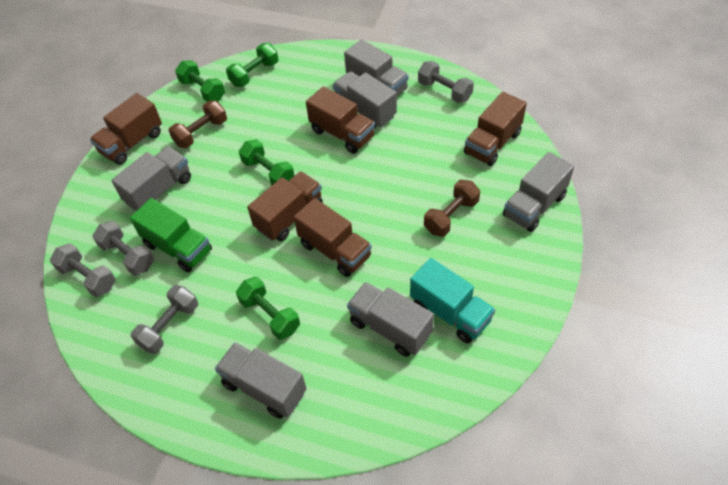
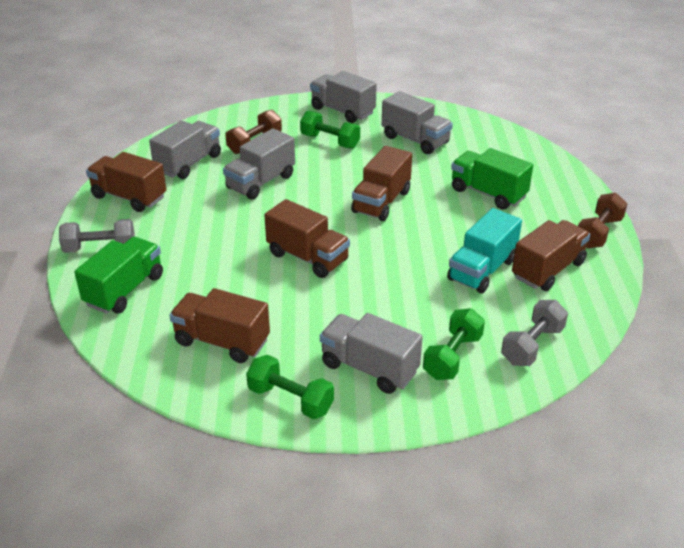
green dumbbell: [175,60,225,102] [226,43,279,87] [236,277,300,340] [239,139,295,185] = 4 -> [246,355,334,419] [300,111,360,149] [423,308,485,380] = 3
green truck: [130,198,212,272] = 1 -> [74,237,163,314] [451,148,533,210] = 2
grey dumbbell: [50,243,116,297] [92,221,154,276] [131,285,198,354] [418,61,474,103] = 4 -> [59,219,135,253] [501,300,568,366] = 2
grey truck: [111,146,191,211] [215,342,307,419] [333,71,397,129] [344,39,409,96] [347,282,434,357] [503,152,574,232] = 6 -> [149,120,221,179] [223,128,295,200] [310,71,377,123] [320,313,423,394] [382,91,453,154] = 5

